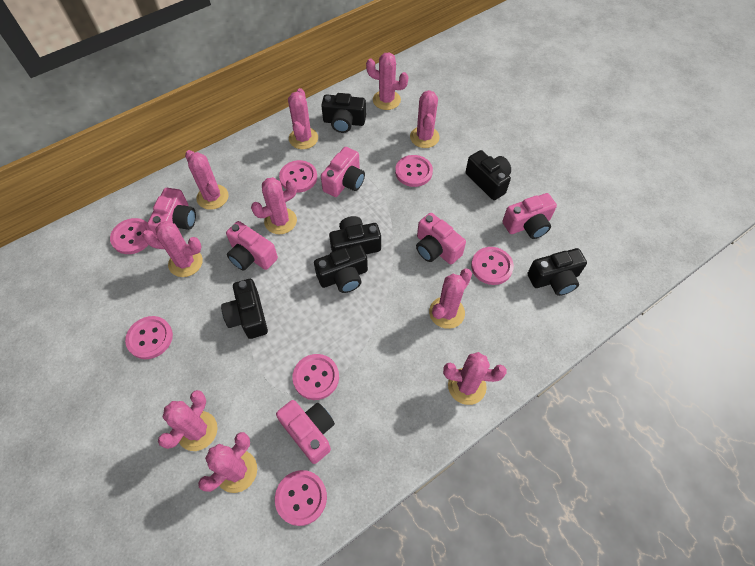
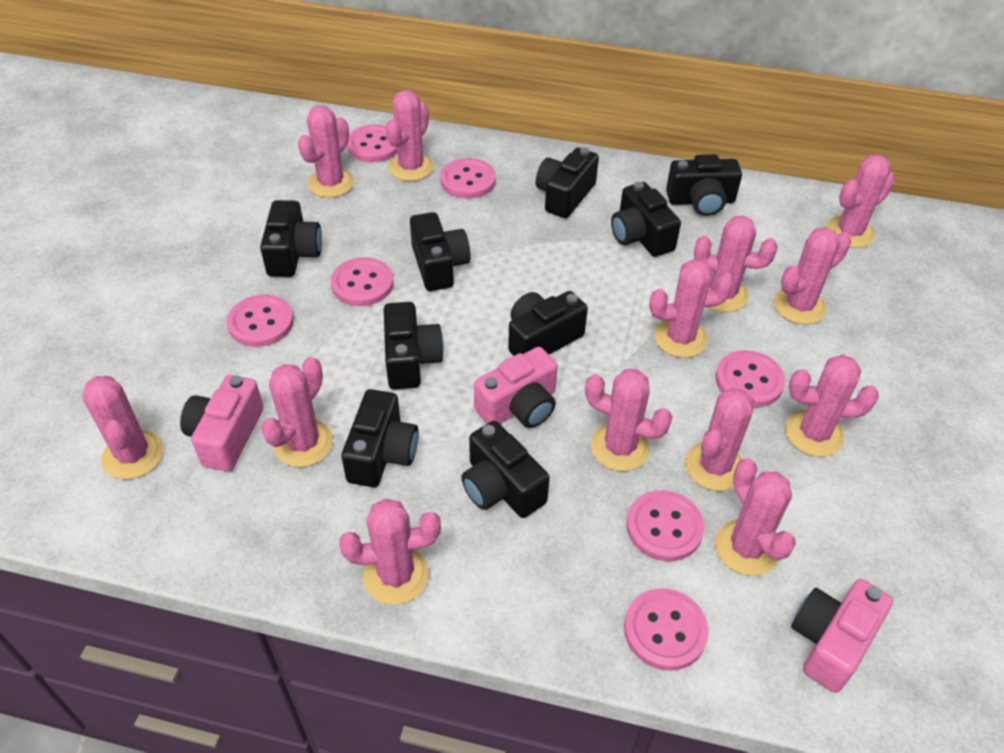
black camera: [221,279,268,339] [314,244,368,293] [321,93,366,133] [329,216,381,254] [465,150,511,200] [528,248,587,296] = 6 -> [260,200,322,277] [341,389,419,487] [384,302,444,389] [410,212,470,291] [461,421,550,518] [508,291,588,356] [536,147,599,218] [611,182,681,257] [666,154,742,216] = 9
pink cactus: [142,221,203,277] [158,390,217,451] [185,150,229,210] [198,432,257,493] [251,177,297,234] [288,88,318,149] [366,53,408,110] [410,90,440,148] [429,269,472,329] [443,352,507,405] = 10 -> [82,376,164,479] [261,357,333,467] [298,105,354,198] [339,498,441,605] [386,90,434,181] [585,369,673,471] [649,259,734,358] [685,388,756,491] [694,216,778,312] [715,458,796,576] [774,227,851,325] [785,355,879,457] [826,155,895,248] = 13
pink camera: [147,188,196,237] [226,221,278,271] [276,400,335,464] [321,147,365,197] [416,213,466,264] [502,193,557,239] = 6 -> [180,375,264,472] [474,347,558,428] [791,579,893,693] = 3

